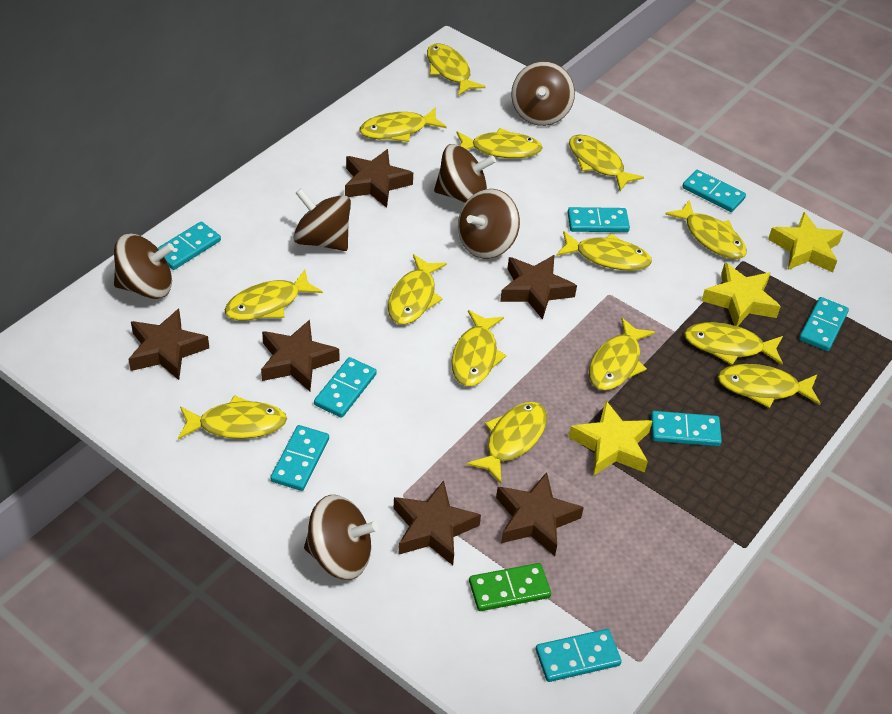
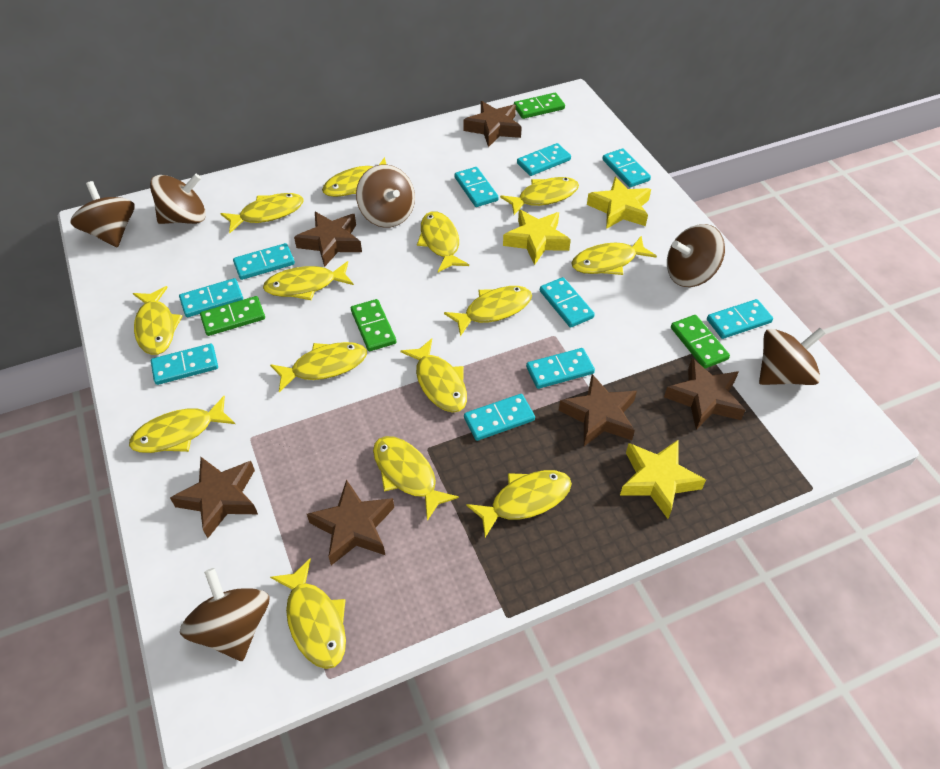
green domino: [469,563,551,611] = 1 -> [200,296,265,336] [351,299,396,351] [514,93,565,119] [671,315,730,369] = 4
turquoise domino: [158,222,221,270] [270,425,329,491] [314,357,377,418] [536,629,622,682] [568,207,630,232] [651,411,722,446] [682,170,746,212] [799,297,849,351] = 8 -> [151,343,218,385] [179,278,243,317] [233,243,295,280] [455,167,499,207] [464,394,535,441] [517,143,571,176] [526,348,595,389] [540,277,595,328] [602,149,651,187] [707,299,773,339] = 10

